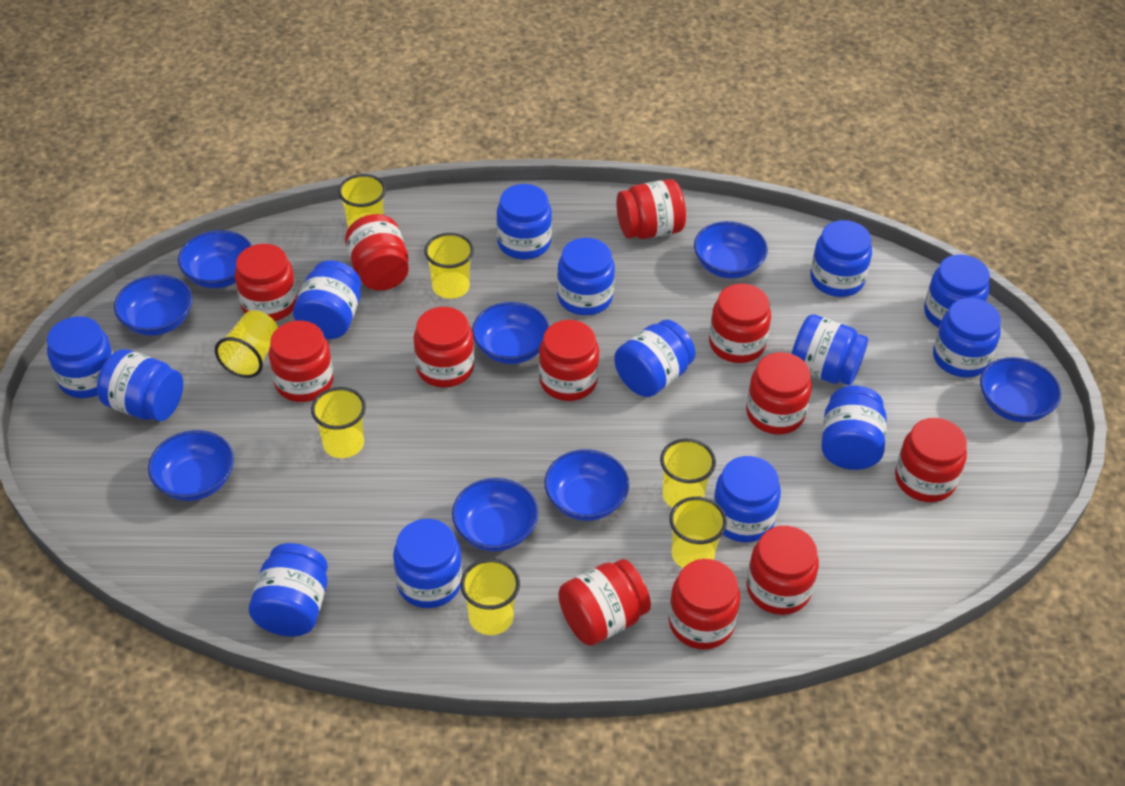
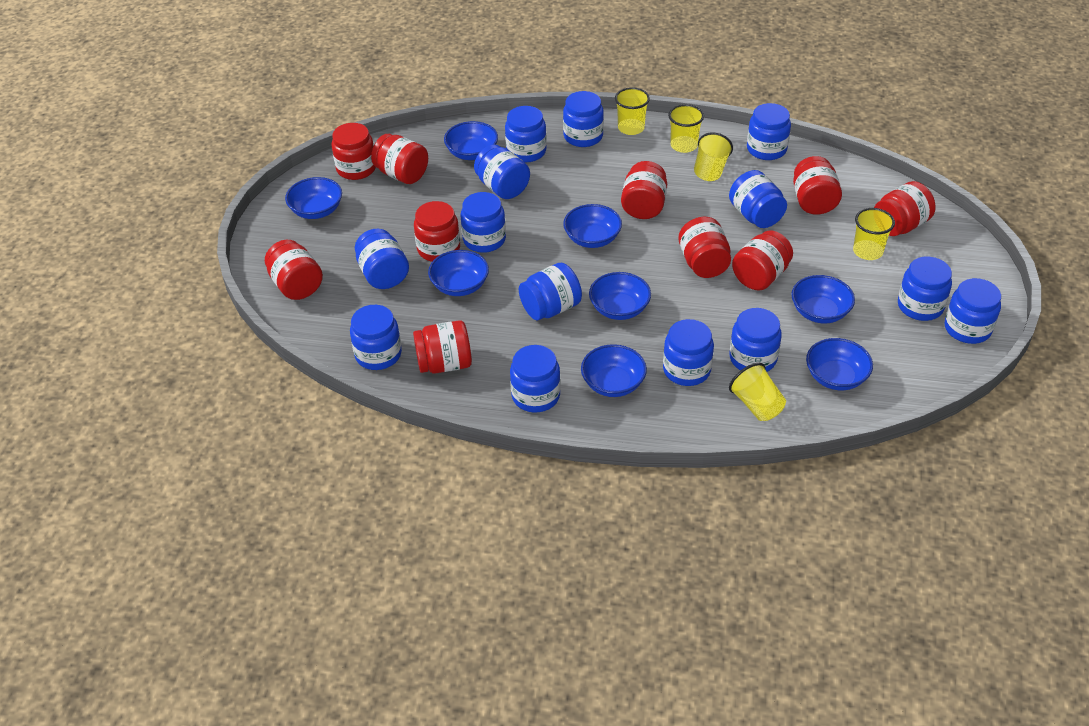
red jar: [235,244,297,321] [269,321,333,402] [345,214,409,291] [414,307,474,388] [539,320,599,401] [558,559,651,646] [616,179,686,239] [669,559,740,649] [709,284,771,363] [746,352,812,434] [746,526,819,615] [895,418,967,502] = 12 -> [265,240,323,300] [332,123,376,180] [371,134,428,184] [413,320,472,374] [414,201,460,262] [621,161,667,219] [678,217,731,278] [732,231,793,291] [793,156,842,215] [874,181,936,236] = 10
yellow cup: [215,310,278,378] [311,387,366,458] [338,174,386,228] [424,233,474,299] [460,559,520,635] [660,438,716,508] [669,497,727,568] = 7 -> [615,87,650,135] [668,104,704,153] [694,132,733,181] [729,363,786,421] [853,208,895,260] = 5

